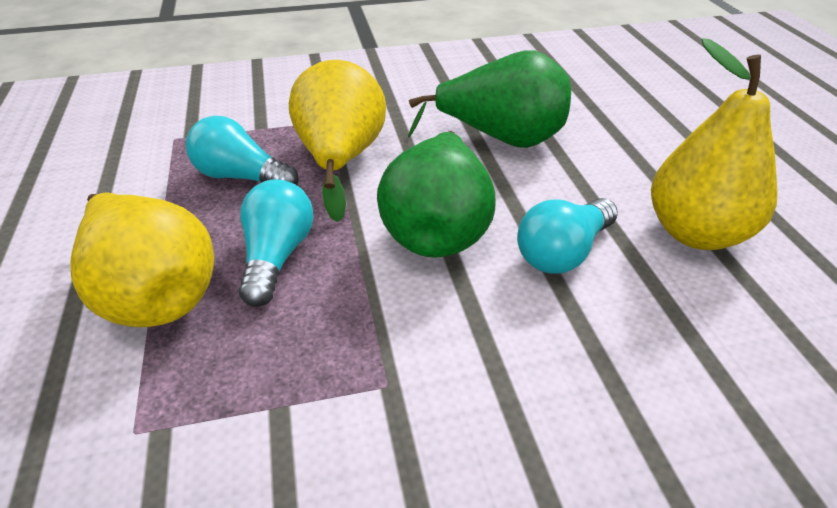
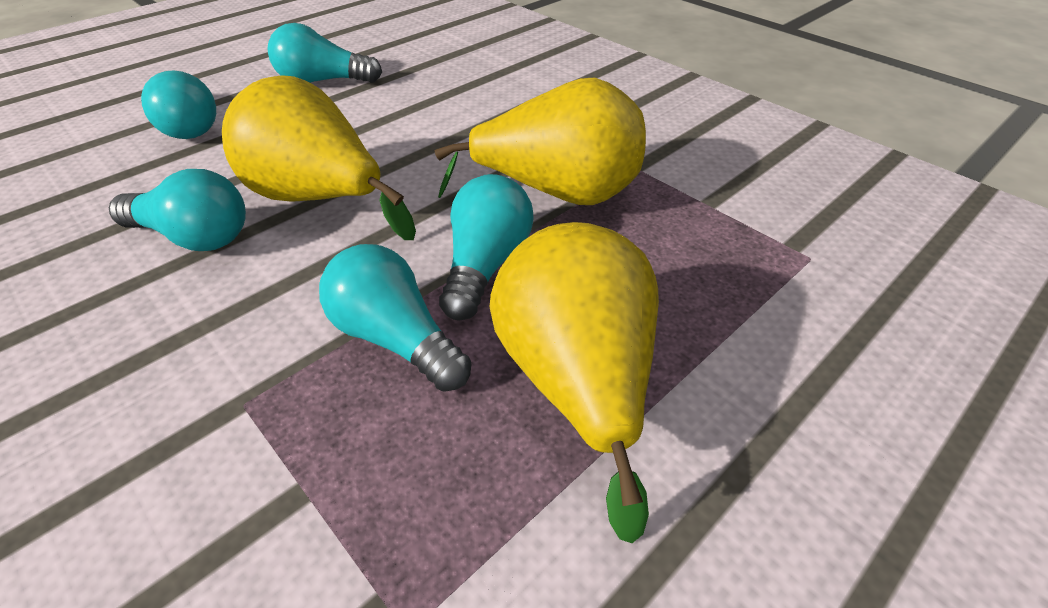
green pear: [377,131,495,258] [408,50,571,148] = 2 -> none = 0
turquoise light bulb: [186,116,299,185] [238,179,314,307] [517,198,618,273] = 3 -> [109,169,246,251] [141,70,216,139] [268,23,382,83] [319,244,472,392] [439,174,534,321] = 5

